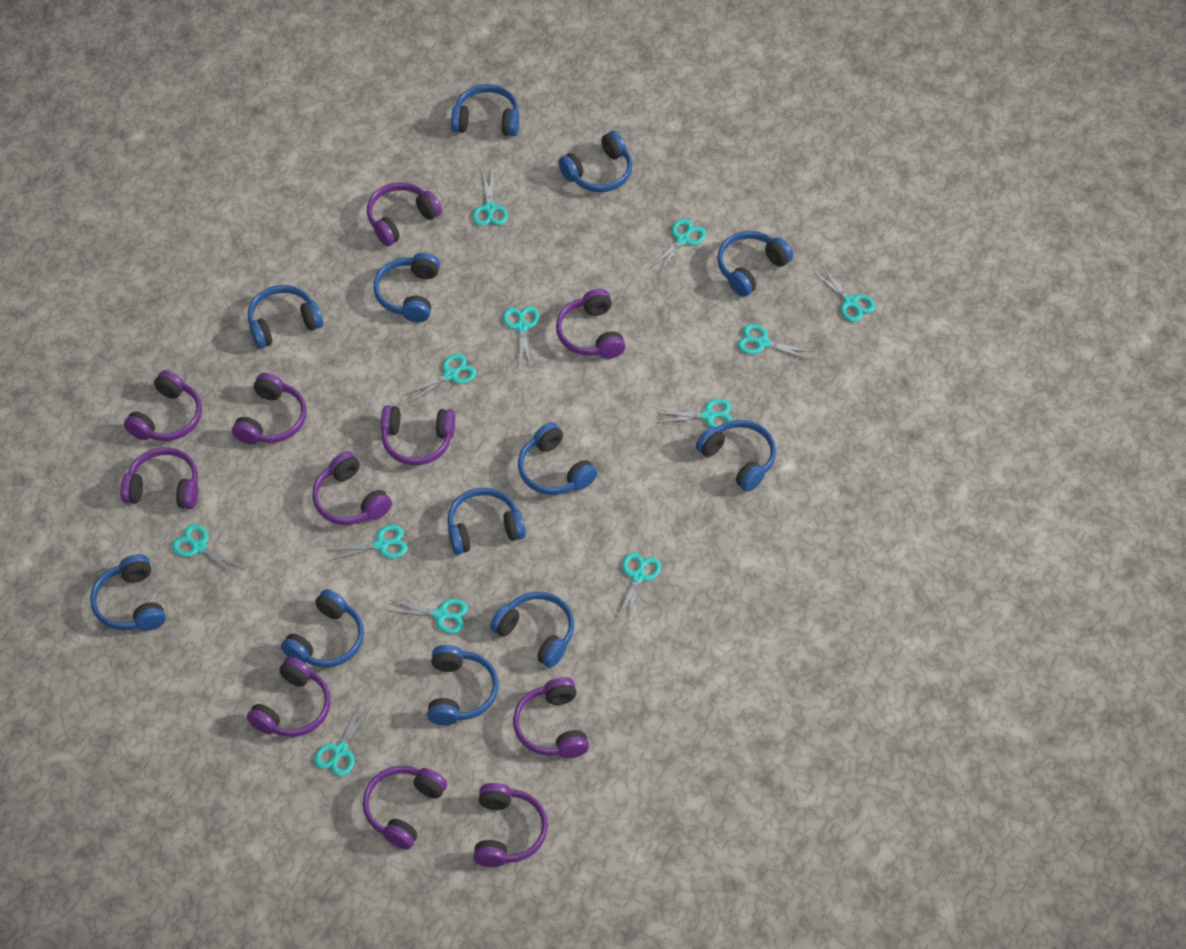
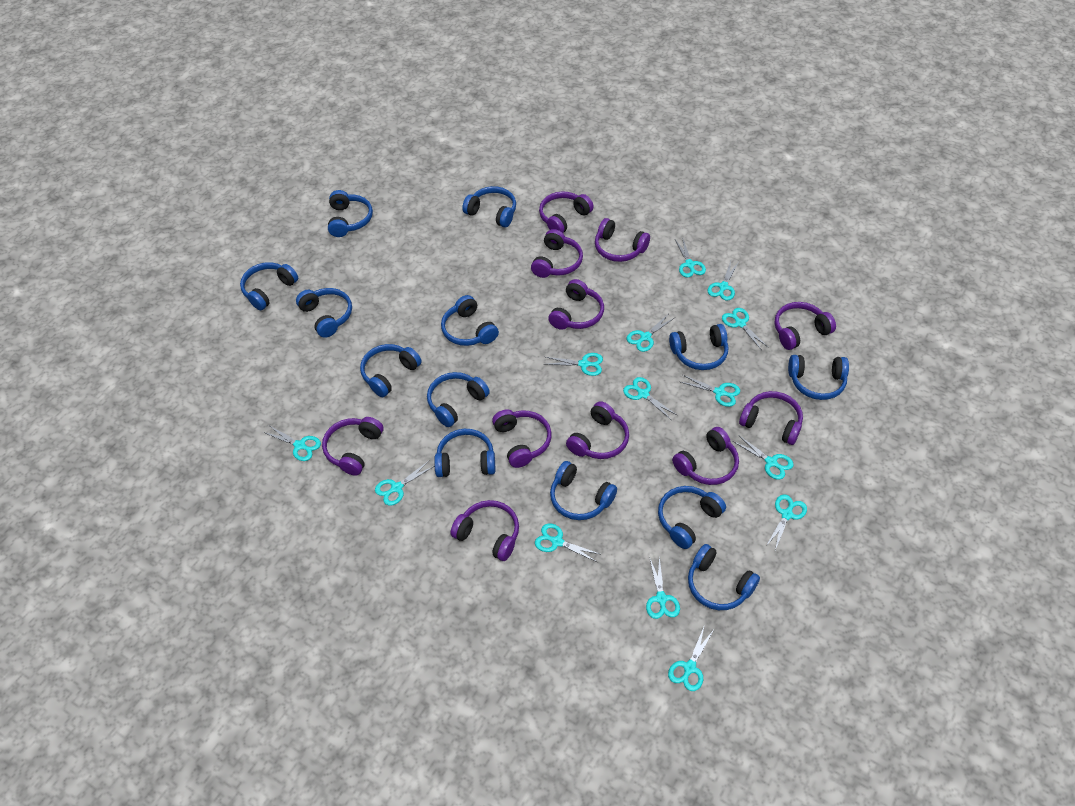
blue headphones: [90,554,166,631] [248,285,323,349] [281,589,364,668] [373,253,440,322] [427,645,499,725] [447,488,526,555] [451,84,519,136] [490,592,574,668] [518,422,597,495] [558,131,632,192] [696,420,776,492] [717,231,793,297] = 12 -> [240,262,298,310] [296,288,352,338] [328,190,373,237] [360,344,422,397] [427,372,490,427] [434,429,495,477] [441,295,499,346] [462,186,516,228] [550,461,617,520] [658,486,726,549] [669,324,728,370] [688,544,760,610] [788,355,849,400] = 13
turquoise scissors: [172,524,244,577] [314,701,372,776] [329,525,407,561] [386,599,468,634] [404,354,476,403] [472,172,508,226] [503,306,539,366] [617,552,661,621] [650,219,706,273] [656,399,733,427] [738,324,813,360] [813,267,875,322] = 12 -> [263,426,321,461] [375,461,434,506] [535,523,600,562] [545,353,603,376] [623,377,677,419] [627,314,674,352] [646,556,680,619] [668,627,715,691] [675,237,706,277] [681,375,740,407] [708,261,739,301] [722,308,769,349] [733,435,794,480] [766,494,807,550] = 14

